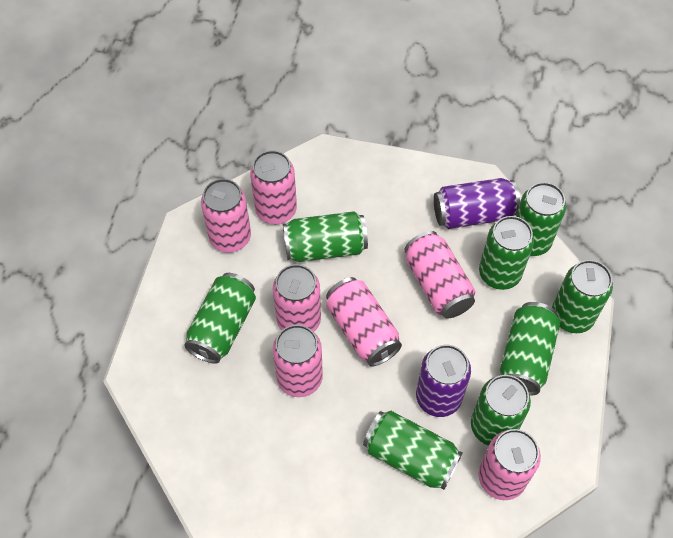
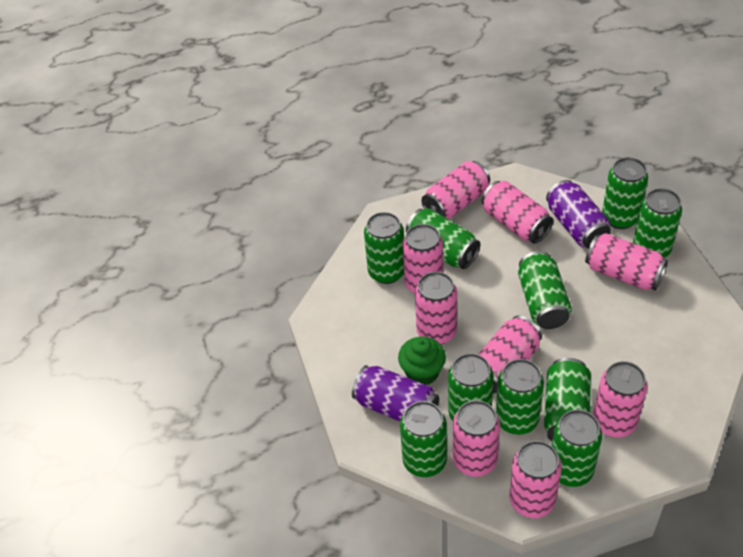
green can: [184,273,256,364] [283,211,368,262] [363,411,463,490] [471,375,531,446] [479,216,534,290] [500,302,560,396] [516,182,566,256] [552,260,613,333] = 8 -> [364,212,404,284] [400,401,447,477] [406,208,480,269] [448,353,494,421] [496,359,544,435] [518,251,572,329] [544,358,591,442] [551,410,602,487] [602,157,648,229] [633,188,682,258] = 10
green cupcake: none = 0 -> [398,336,446,385] = 1
pink can: [201,179,251,252] [250,150,297,224] [272,325,323,397] [273,264,321,332] [326,277,402,367] [404,231,475,319] [478,429,541,500] = 7 -> [403,224,443,294] [415,272,457,345] [421,161,490,219] [453,400,500,477] [478,316,542,394] [482,181,553,244] [509,441,562,518] [585,233,668,290] [593,361,648,438] = 9

